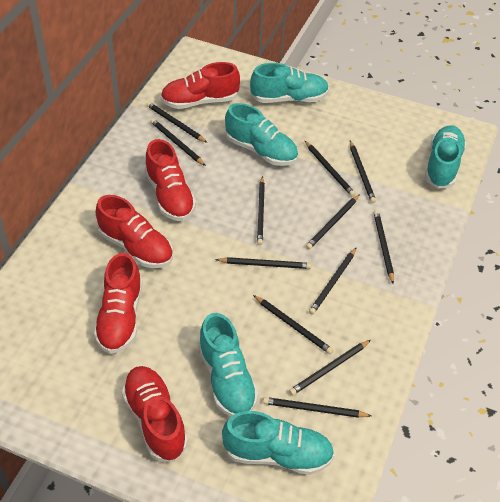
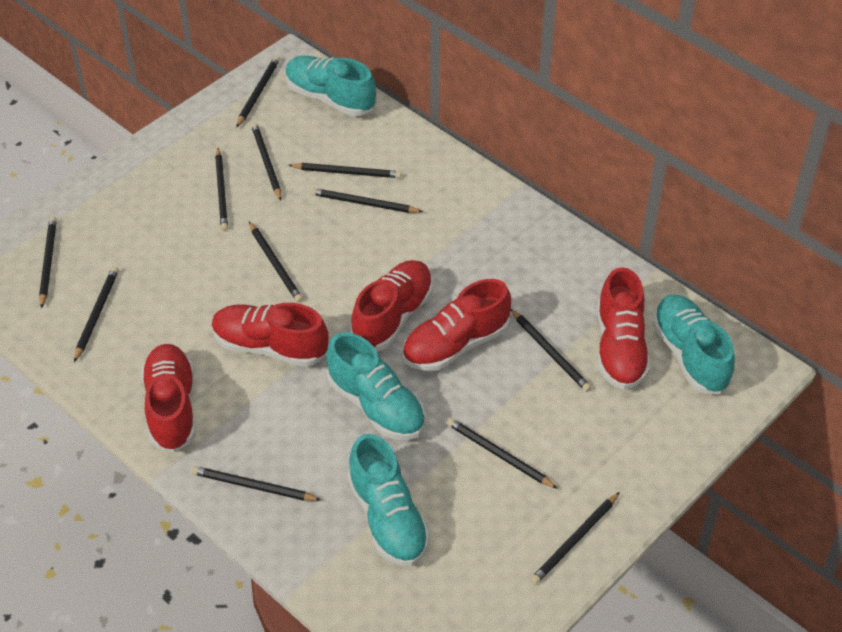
turquoise shoe: [198,313,259,416] [222,411,334,475] [225,103,298,166] [250,63,329,103] [425,125,466,189] = 5 -> [286,56,376,116] [326,332,426,440] [347,434,430,566] [652,295,735,395] = 4

